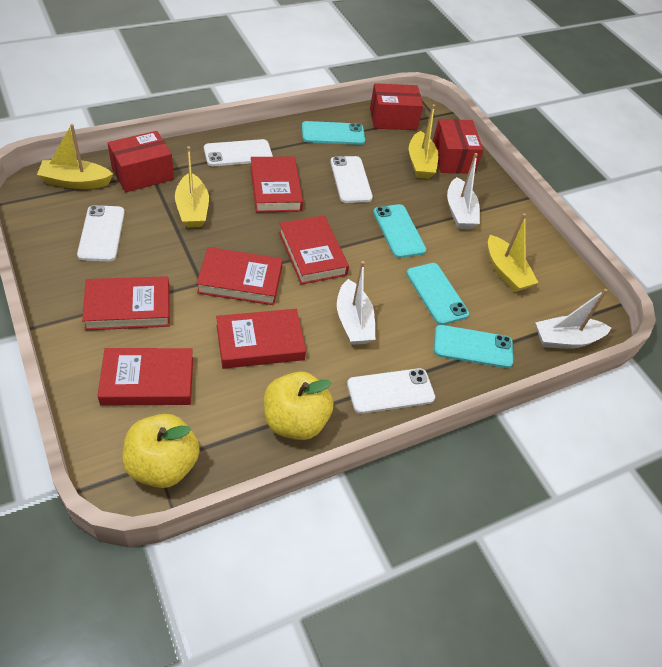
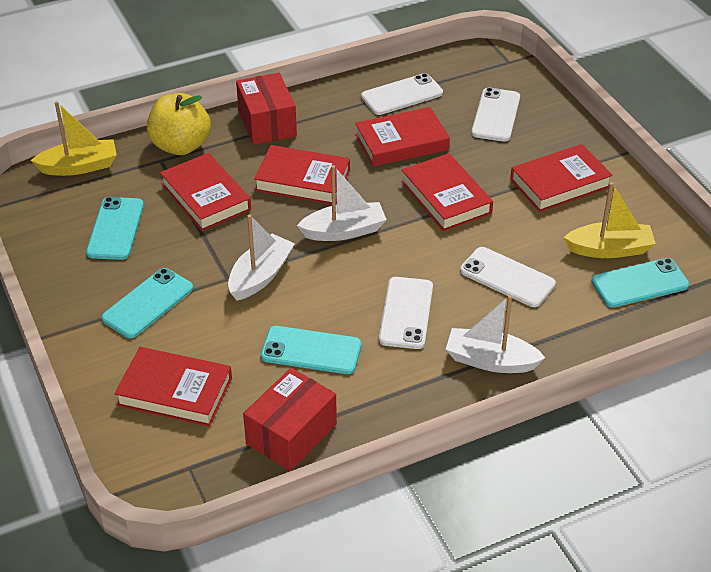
red box: [108,131,174,192] [370,83,423,130] [433,119,483,173] = 3 -> [236,73,297,145] [243,368,337,471] = 2
yellow apple: [122,414,200,488] [264,371,333,440] = 2 -> [147,93,211,155] = 1
yellow boat: [37,124,113,189] [175,146,209,228] [409,104,438,179] [488,213,539,292] = 4 -> [30,101,117,176] [564,182,656,258] = 2

